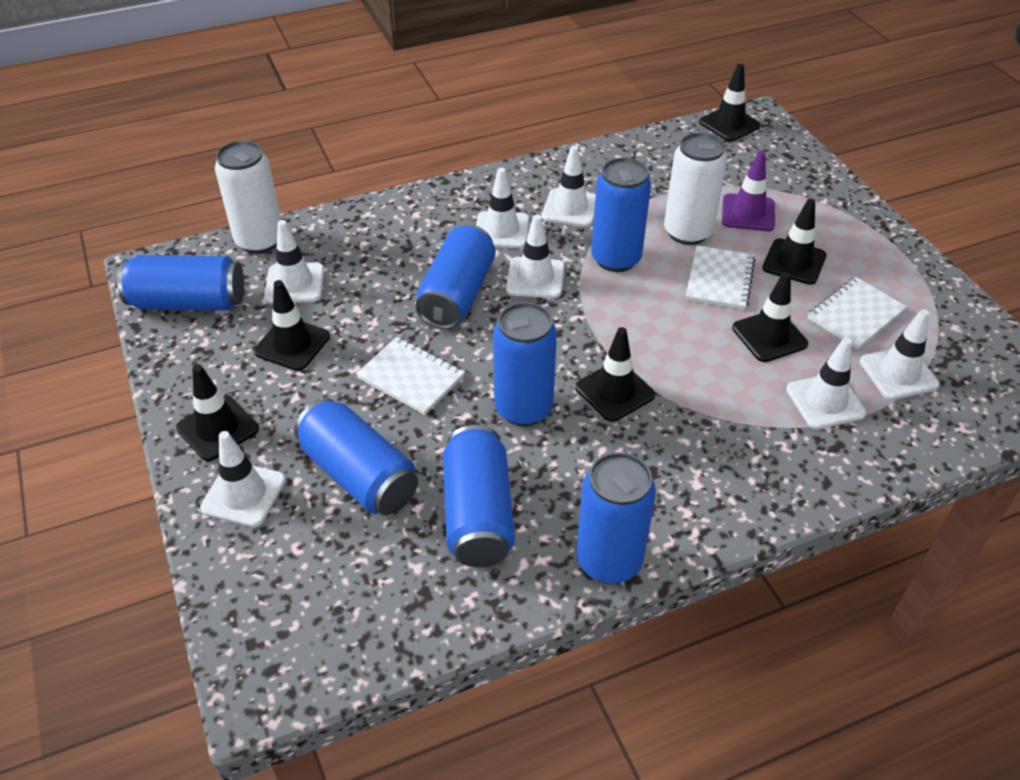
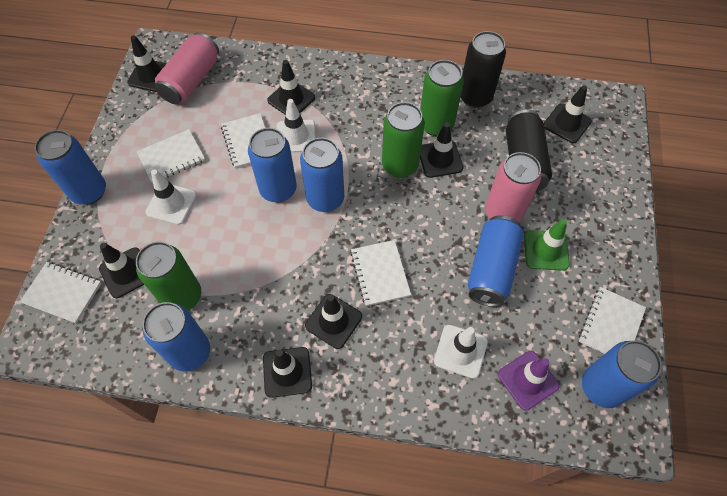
black can: none = 0 -> [460,31,506,108] [506,110,552,192] = 2
black traffic cone: [176,364,259,461] [254,280,330,371] [575,327,655,422] [699,64,760,141] [732,272,808,362] [762,199,827,285] = 6 -> [99,243,144,298] [127,35,167,92] [263,347,312,398] [267,60,315,114] [305,294,362,349] [420,122,463,178] [544,85,592,143] = 7
blue can: [117,255,244,310] [294,398,418,515] [415,225,496,329] [443,425,515,567] [493,302,557,426] [576,452,656,584] [591,158,651,272] = 7 -> [35,130,106,205] [142,302,210,372] [248,128,297,203] [300,138,344,212] [468,215,524,307] [582,341,662,408] = 6
green can: none = 0 -> [136,242,201,311] [382,102,425,178] [420,60,464,136] = 3
green traffic cone: none = 0 -> [524,219,570,271] = 1
pink can: none = 0 -> [155,32,219,104] [486,152,541,222] = 2
white can: [215,140,281,254] [664,132,727,245] = 2 -> none = 0
white notebook: [356,337,465,415] [686,245,755,310] [807,277,907,349] = 3 -> [20,262,102,324] [137,129,205,183] [221,113,265,168] [350,240,411,306] [579,287,646,354] = 5
white traffic cone: [200,431,286,527] [264,220,324,304] [476,168,529,249] [506,215,564,298] [542,146,596,227] [786,337,866,430] [860,309,940,400] = 7 -> [145,169,197,225] [277,99,315,153] [434,325,488,379] = 3

